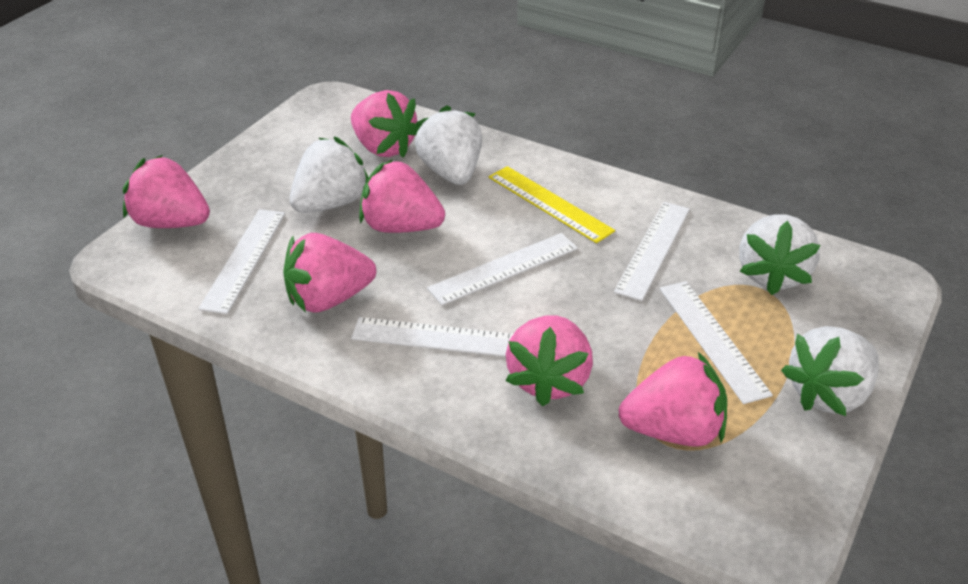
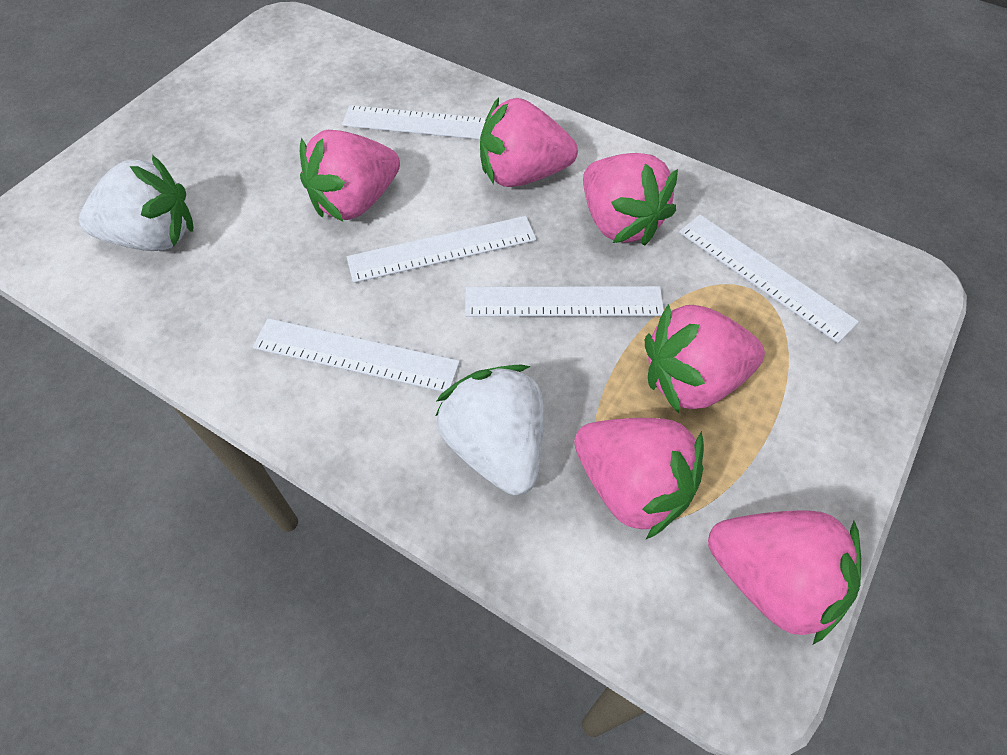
white strawberry: [290,137,369,213] [415,105,482,185] [739,214,821,295] [781,326,879,416] = 4 -> [79,155,194,251] [436,365,543,495] = 2
yellow ruler: [489,166,615,243] = 1 -> none = 0

